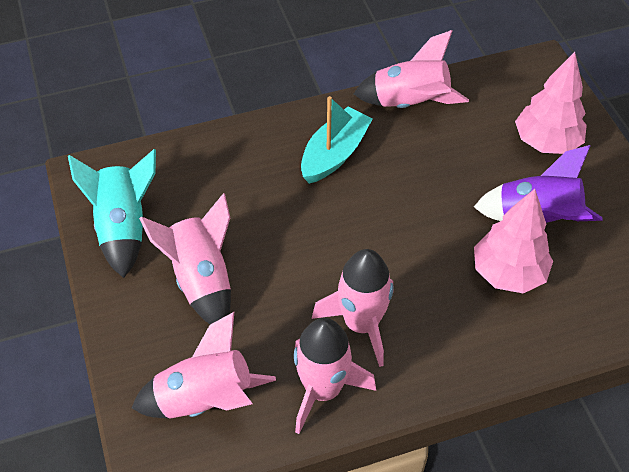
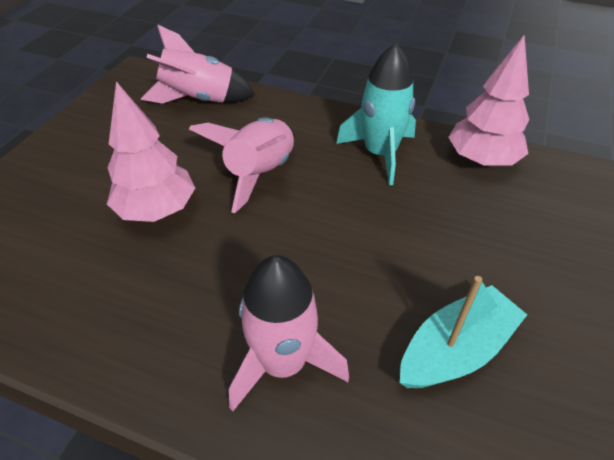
pink rocket: [132,312,276,419] [139,193,231,324] [294,318,376,434] [312,249,393,367] [354,30,469,108] = 5 -> [141,25,255,104] [189,117,294,213] [229,255,349,411] = 3
purple rocket: [474,145,603,223] = 1 -> none = 0

